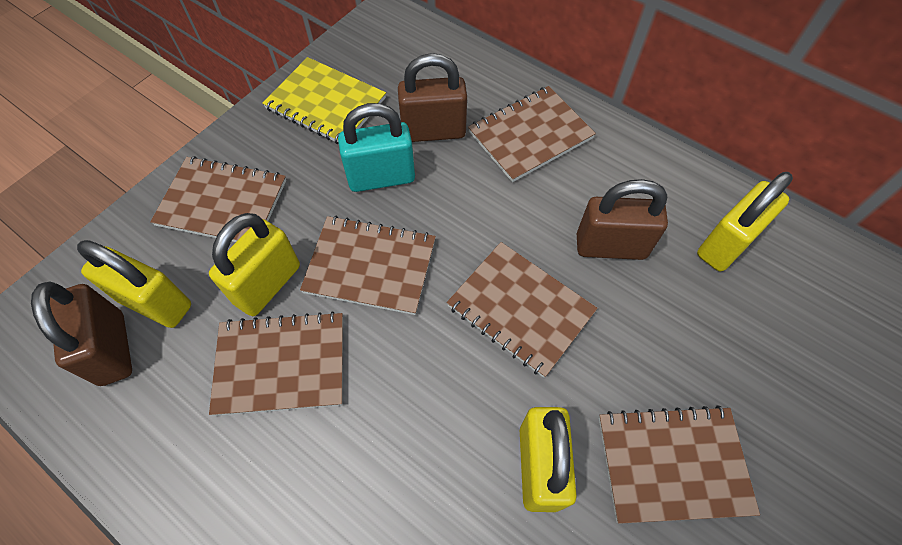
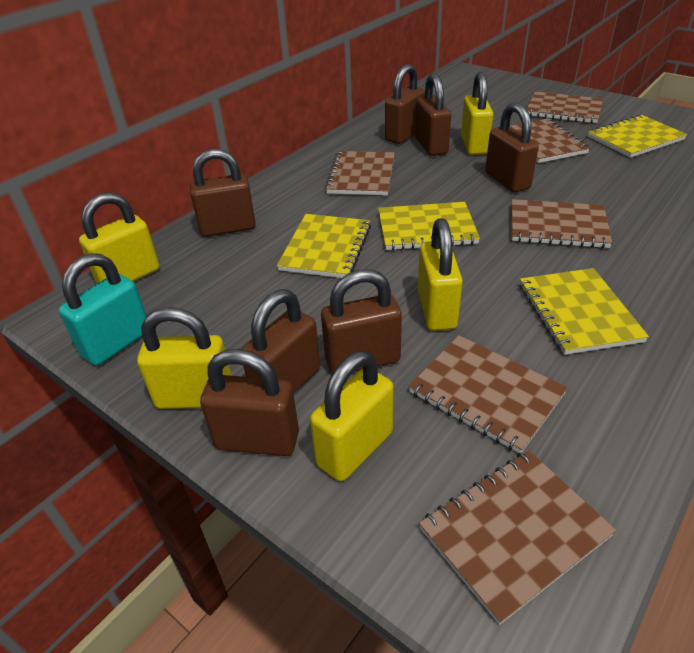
brown padlock: [31,282,132,386] [398,53,467,142] [577,179,668,260] = 3 -> [190,149,256,237] [200,349,299,456] [242,289,320,393] [321,269,402,374] [385,64,425,144] [415,73,451,156] [485,102,539,192] = 7
yellow notebook: [262,57,386,144] = 1 -> [277,214,371,278] [378,202,480,250] [520,268,649,355] [588,114,687,158] = 4
yellow padlock: [77,240,191,328] [209,213,300,316] [520,407,577,512] [697,172,793,272] = 4 -> [79,192,159,284] [137,307,232,409] [310,351,394,481] [418,218,463,331] [461,72,493,155] = 5

